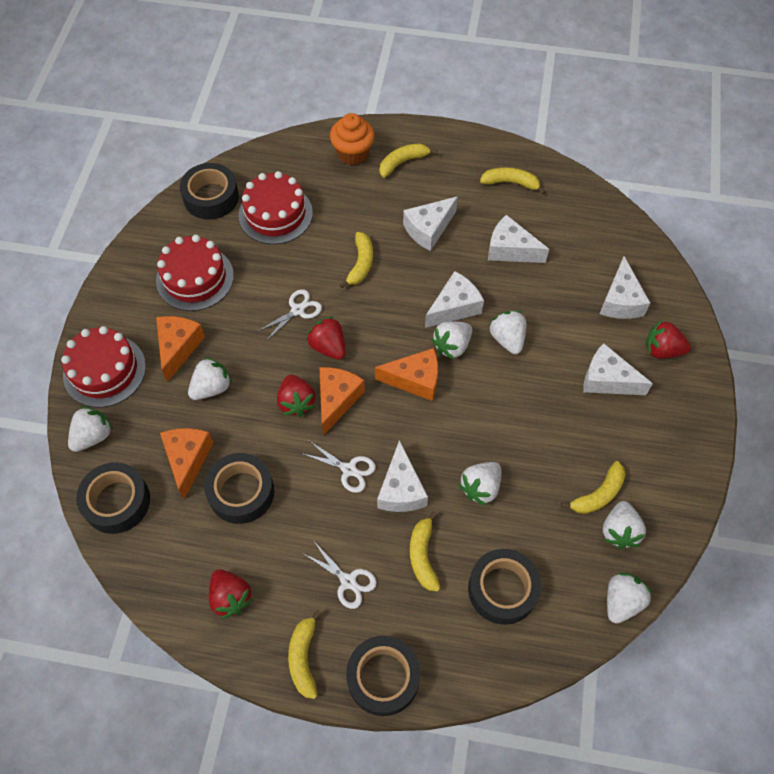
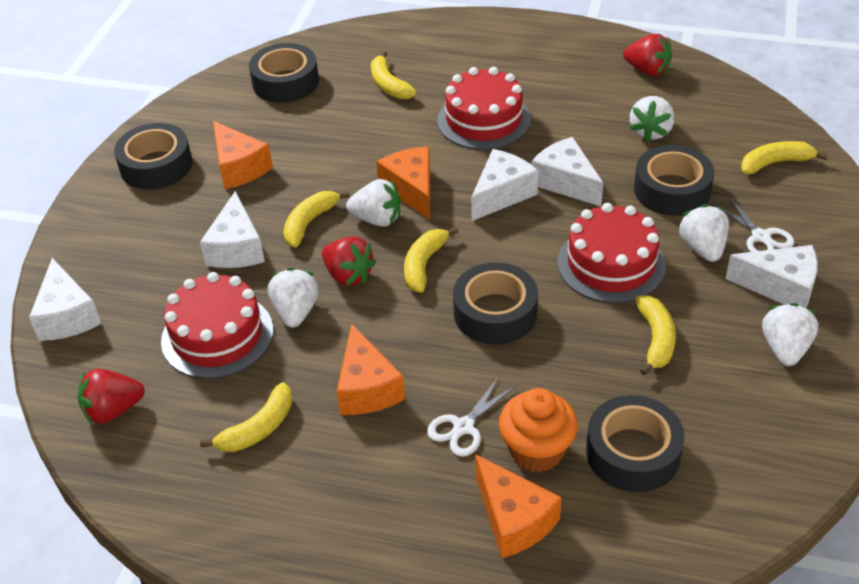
red strawberry: [209,569,254,619] [277,375,315,417] [306,316,346,360] [646,320,691,358] = 4 -> [78,369,145,424] [322,237,376,286] [623,34,672,76] = 3
white cheese: [377,440,428,512] [403,196,458,251] [425,271,484,328] [488,215,549,263] [583,343,653,395] [600,256,650,319] = 6 -> [29,258,101,341] [200,191,265,268] [471,149,538,221] [532,137,603,207] [725,245,818,308] = 5
white scissors: [256,289,322,342] [301,441,376,493] [304,543,377,609] = 3 -> [427,376,516,457] [713,196,794,252] = 2
white strawberry: [68,406,113,452] [188,357,232,400] [431,321,472,360] [458,462,501,506] [489,311,526,354] [603,501,646,549] [607,573,652,624] = 7 -> [268,267,319,328] [346,179,401,227] [630,96,675,142] [678,204,729,262] [762,303,818,366] = 5

